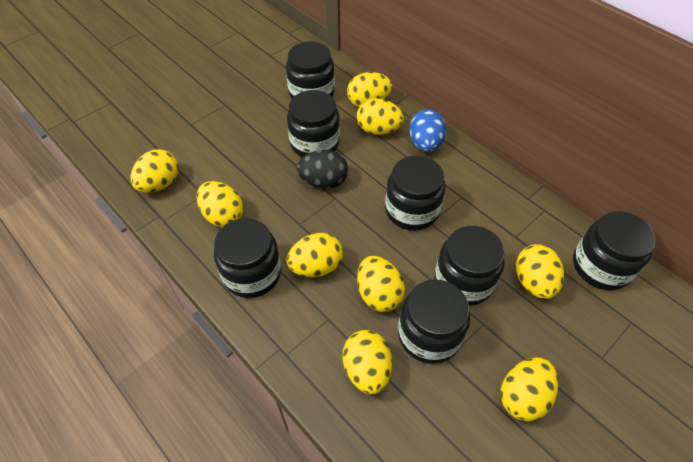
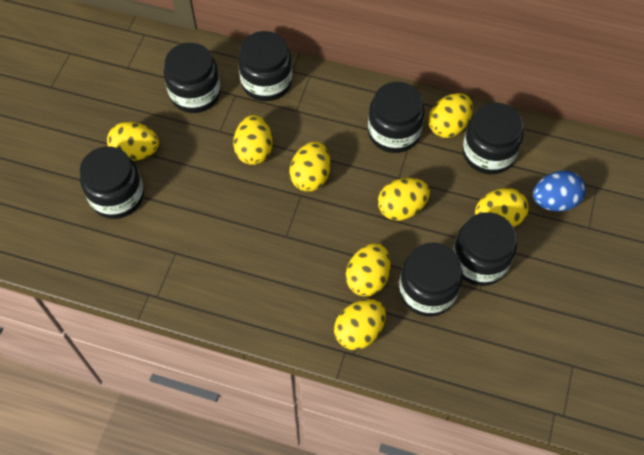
black egg: [296,150,348,189] = 1 -> none = 0
yellow egg: [131,149,178,193] [197,181,243,227] [286,233,343,277] [342,330,392,395] [347,72,392,107] [357,98,404,135] [357,256,405,312] [501,357,558,422] [516,244,564,299] = 9 -> [107,122,159,161] [233,115,273,165] [289,142,330,192] [334,299,386,350] [346,243,391,297] [378,178,430,221] [428,93,473,138] [475,188,528,227] = 8

